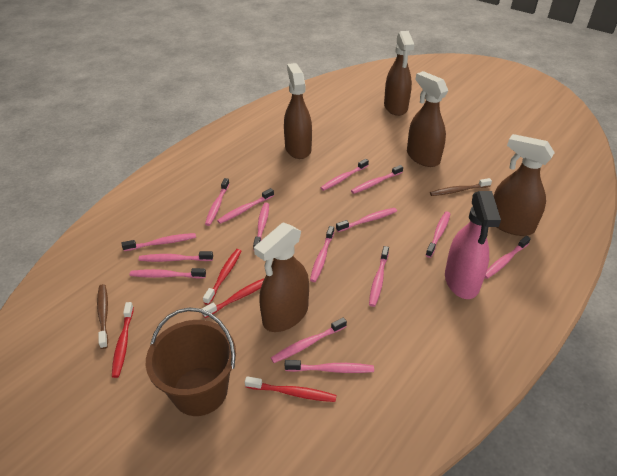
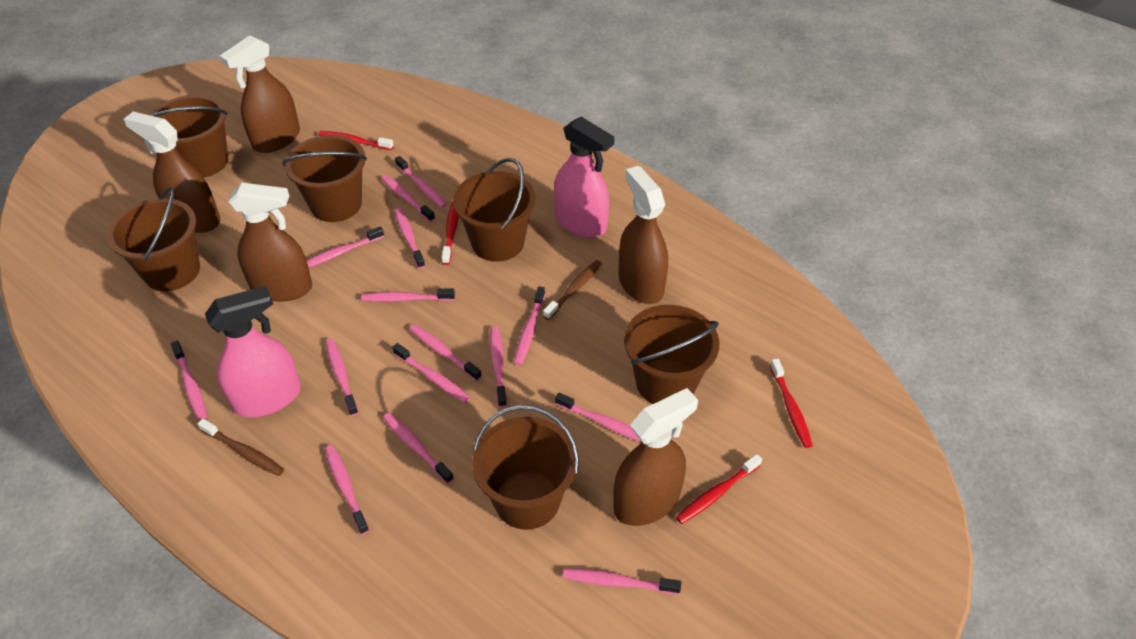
brown bucket: [146,307,236,416] = 1 -> [107,187,200,291] [150,95,228,178] [282,135,367,222] [453,158,536,262] [472,405,579,530] [624,305,719,404] = 6
pink spray bottle: [445,191,501,299] = 1 -> [205,286,301,417] [554,117,615,238] = 2

